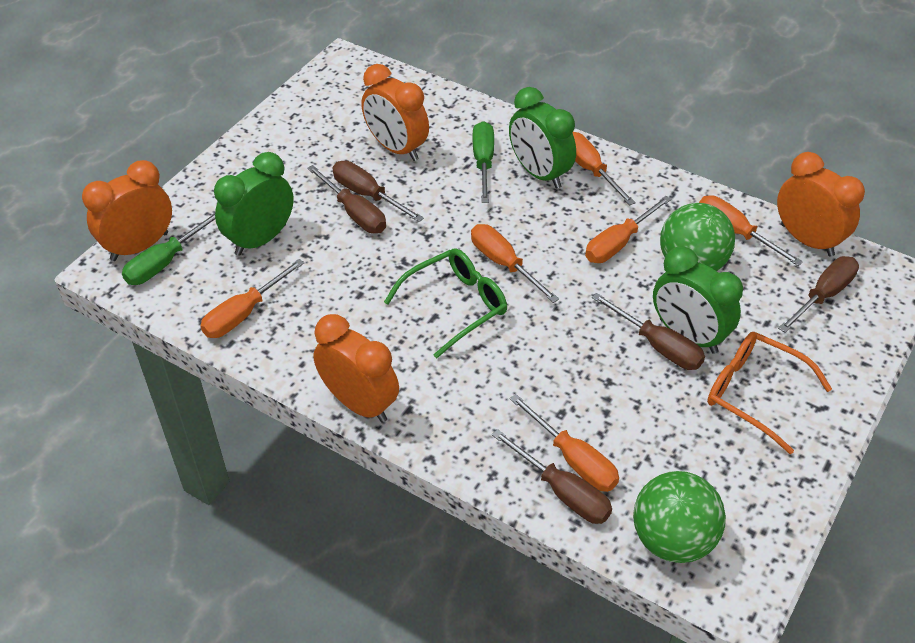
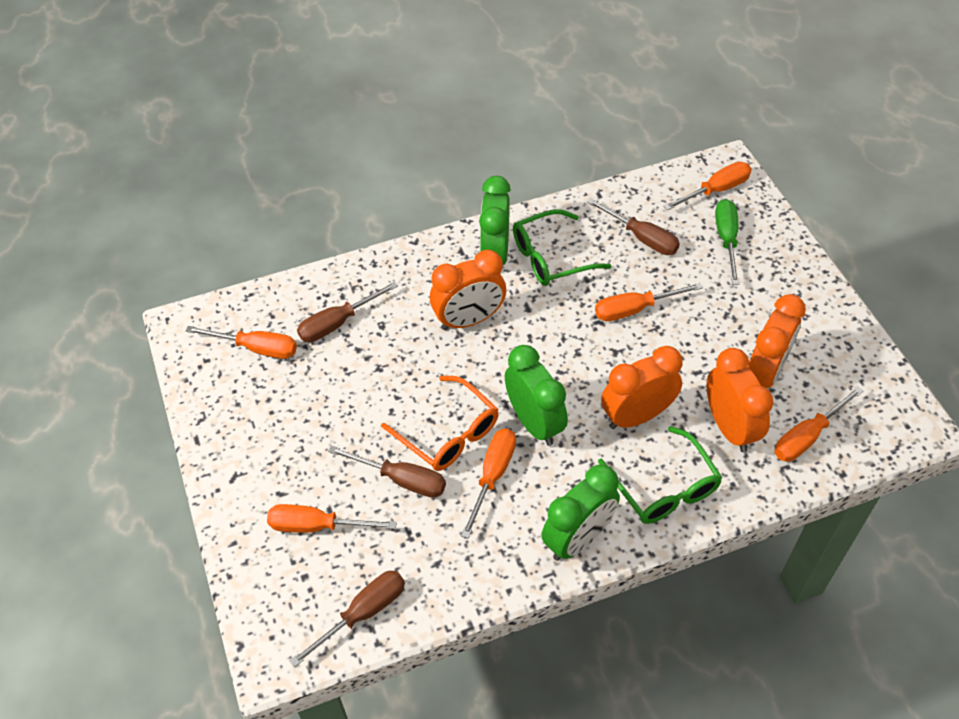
brown screwdriver: [307,165,386,233] [332,161,424,222] [492,429,612,524] [592,293,705,370] [778,256,859,333] = 5 -> [290,571,405,667] [297,281,398,342] [328,446,446,498] [587,198,680,255] = 4
green ball: [633,471,726,563] [660,203,735,271] = 2 -> none = 0
green glasses: [384,248,507,359] = 1 -> [513,209,612,286] [598,426,722,524] = 2
green screwdriver: [122,213,215,285] [473,121,494,203] = 2 -> [715,199,739,285] = 1

